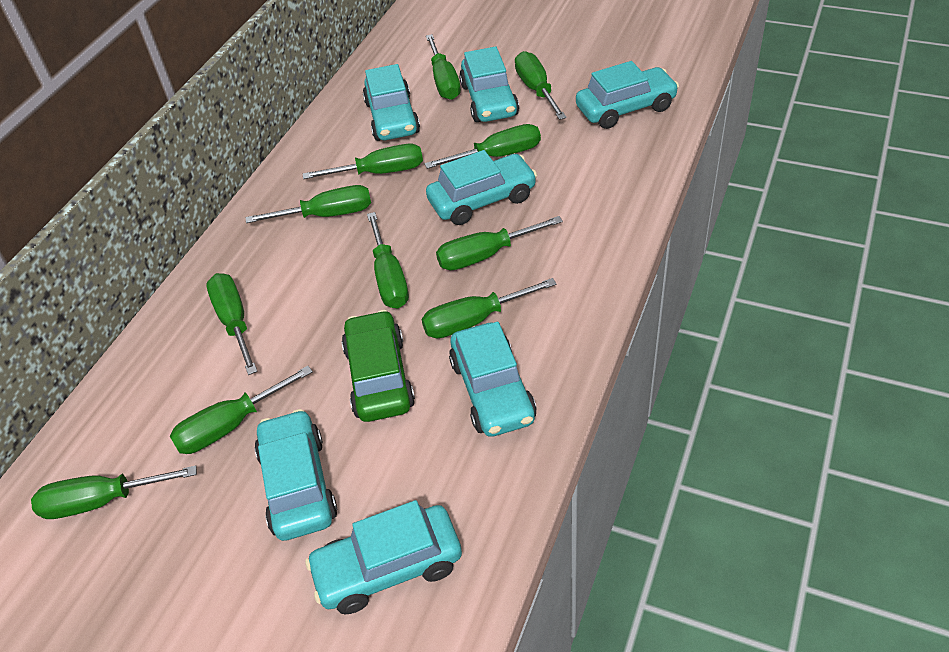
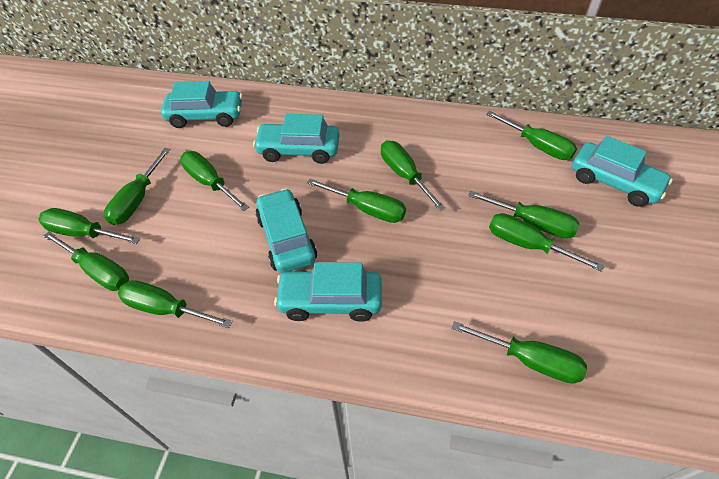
green car: [342,310,415,422] = 1 -> none = 0
turquoise car: [254,409,337,541] [305,500,462,614] [363,64,420,141] [426,150,537,225] [449,322,537,437] [459,46,519,122] [576,61,679,129] = 7 -> [161,81,243,128] [253,114,339,164] [255,188,317,273] [274,262,382,322] [572,136,673,207] = 5

